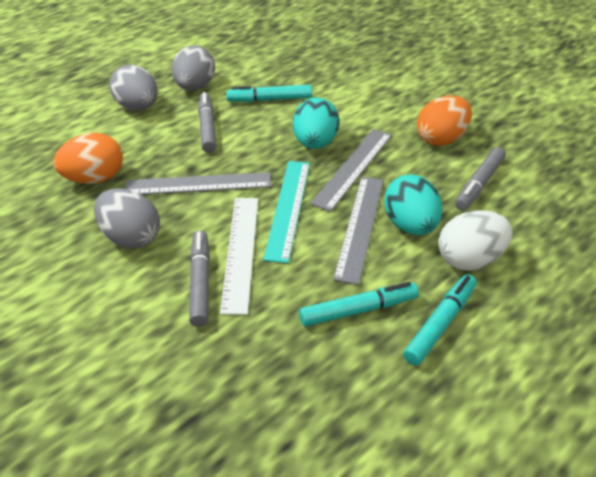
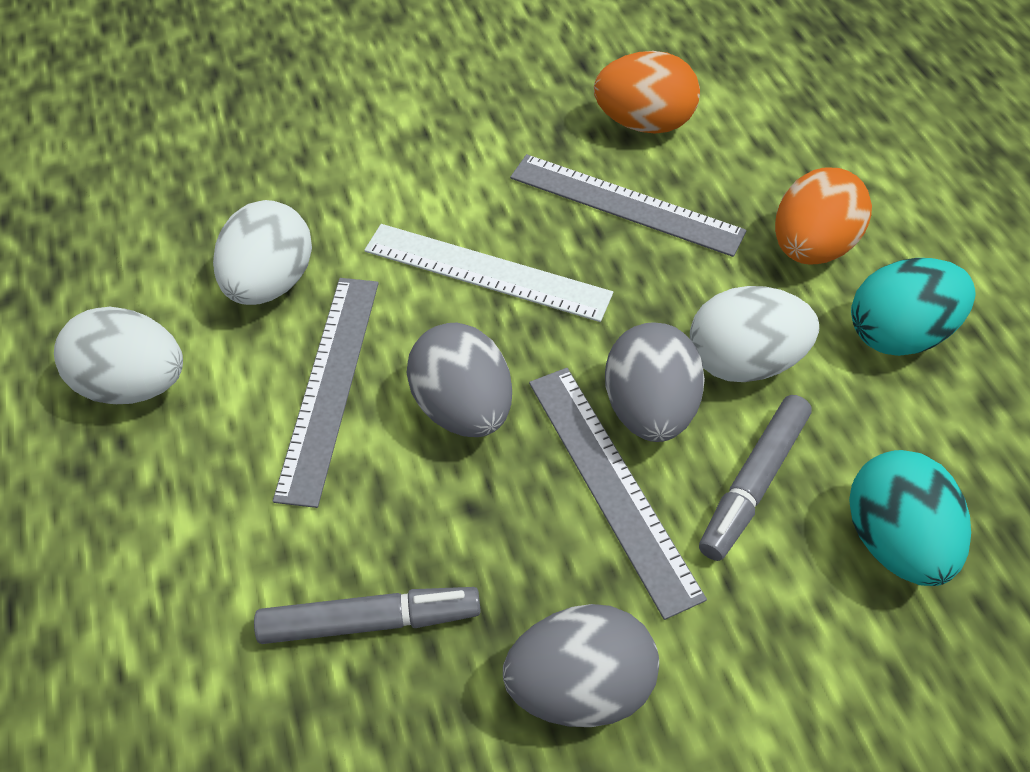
grey marker: [189,230,210,327] [198,92,216,153] [455,147,506,211] = 3 -> [254,587,481,644] [699,395,812,561] = 2
turquoise marker: [226,85,312,102] [299,282,419,327] [403,274,477,366] = 3 -> none = 0
turquoise ruler: [263,161,310,263] = 1 -> none = 0
white egg: [438,211,512,271] = 1 -> [54,307,183,404] [213,200,312,305] [690,286,819,382] = 3

